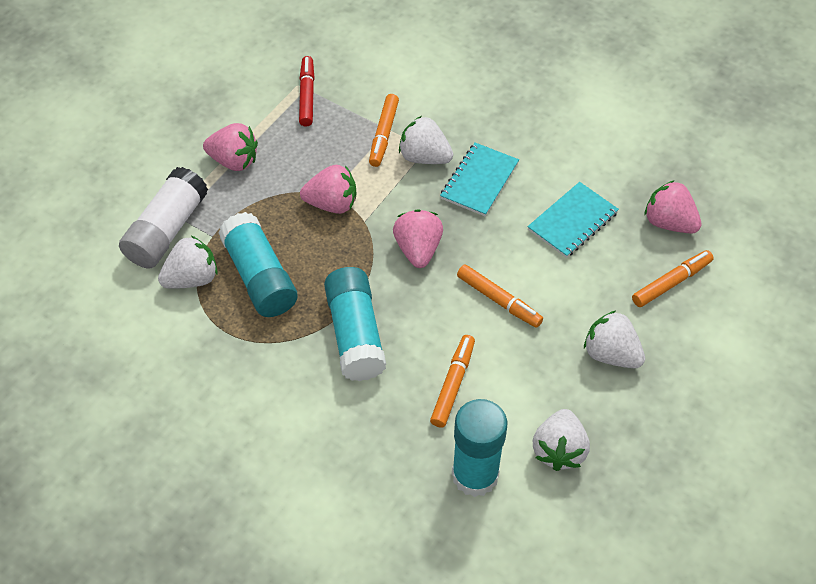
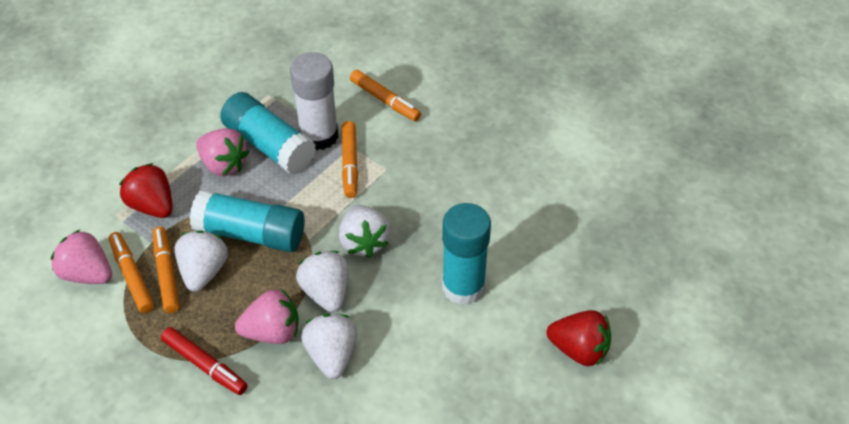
pink strawberry: [203,123,258,171] [300,165,356,214] [393,210,443,268] [644,180,702,234] = 4 -> [51,230,112,284] [196,128,249,176] [235,290,299,344] = 3
red strawberry: none = 0 -> [119,163,173,218] [546,310,611,366] = 2
turquoise notebook: [440,143,519,216] [528,182,619,258] = 2 -> none = 0

